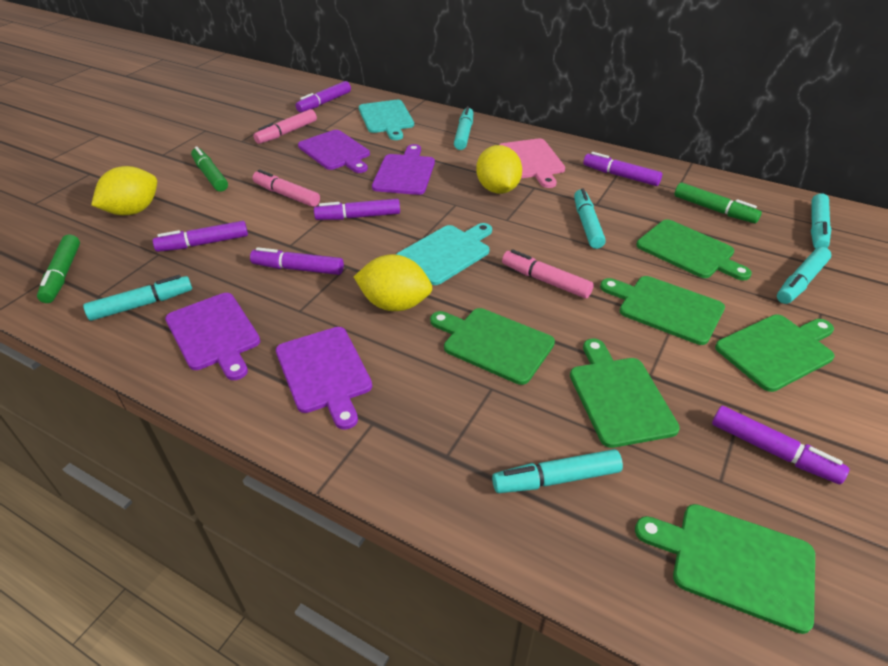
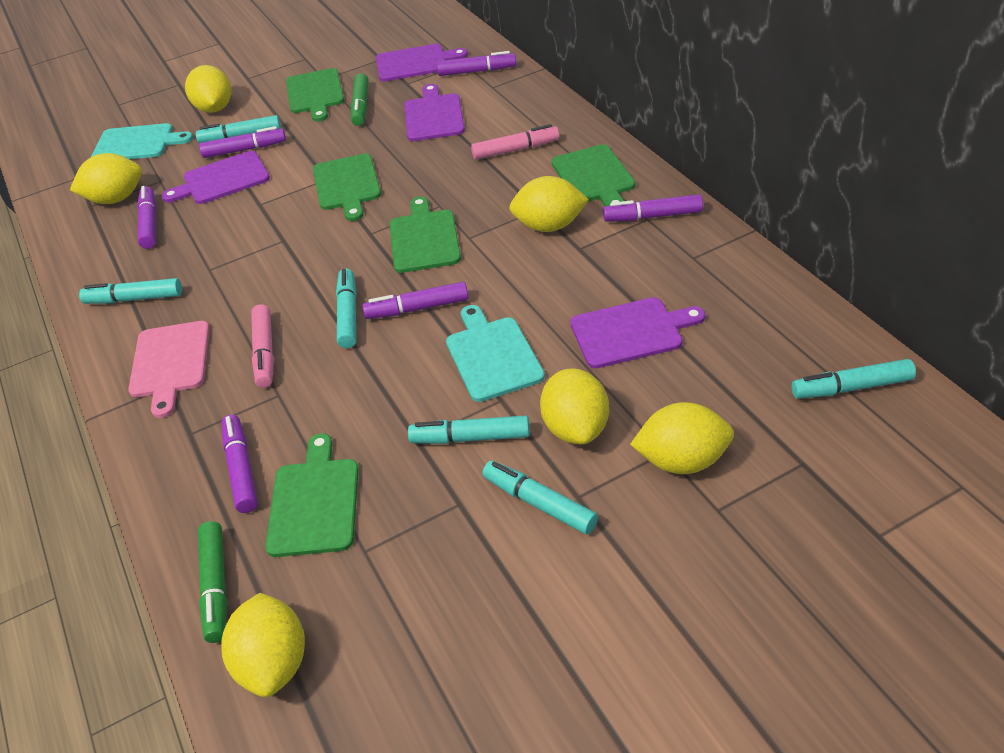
green cutting board: [430,308,555,385] [570,339,680,448] [600,276,725,345] [635,504,815,634] [636,220,752,280] [715,315,835,392] = 6 -> [265,433,359,557] [286,68,344,122] [313,153,381,221] [390,197,461,273] [552,144,635,206] = 5
green marker: [37,234,80,303] [191,146,228,192] [674,182,762,223] = 3 -> [198,521,227,643] [351,73,368,126] = 2
pink marker: [252,169,320,207] [253,109,317,144] [502,249,594,298] = 3 -> [251,304,274,388] [471,124,559,160] = 2
yellow lemon: [91,166,157,215] [354,254,432,311] [476,145,522,194] = 3 -> [70,153,142,204] [185,65,231,113] [221,593,305,697] [509,176,589,232] [540,368,609,444] [630,402,734,474] = 6

